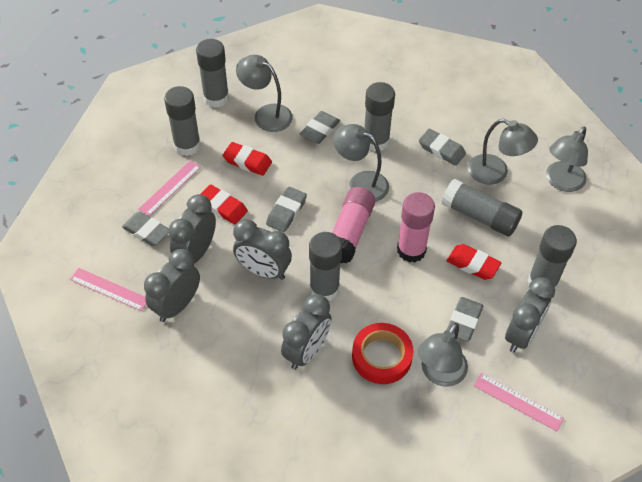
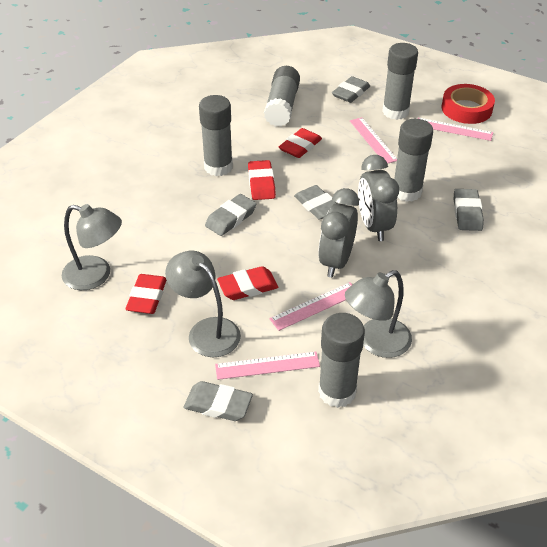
grey clock: [144,249,200,322] [168,194,216,263] [233,219,292,280] [281,294,332,370] [505,278,555,353] = 5 -> [318,188,359,278] [358,155,399,241] = 2
grey glue stick: [164,86,201,156] [196,39,229,108] [309,232,342,301] [364,82,395,152] [442,179,522,236] [527,225,577,290] = 6 -> [199,95,233,176] [264,66,300,127] [318,313,365,408] [382,43,418,120] [394,119,433,202] = 5
grey lamp: [236,55,293,132] [333,124,389,202] [418,323,468,387] [468,119,538,185] [546,127,588,192] = 5 -> [62,204,122,290] [165,251,241,357] [345,270,412,358] = 3
pink glue stick: [332,187,376,263] [397,192,435,262] = 2 -> none = 0
pink ruler: [70,268,146,311] [138,160,201,216] [474,373,564,431] = 3 -> [215,352,320,380] [269,282,352,331] [350,117,397,164] [417,117,493,141] = 4
red eraser: [201,185,248,224] [222,142,272,176] [447,244,501,280] = 3 -> [125,274,167,314] [217,266,279,300] [248,160,276,200] [279,128,322,158] = 4

